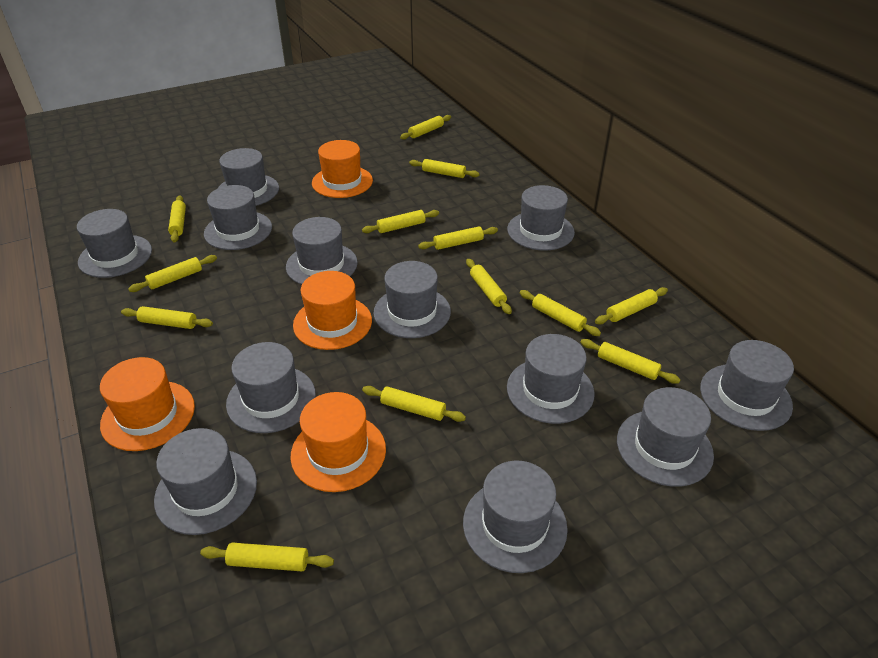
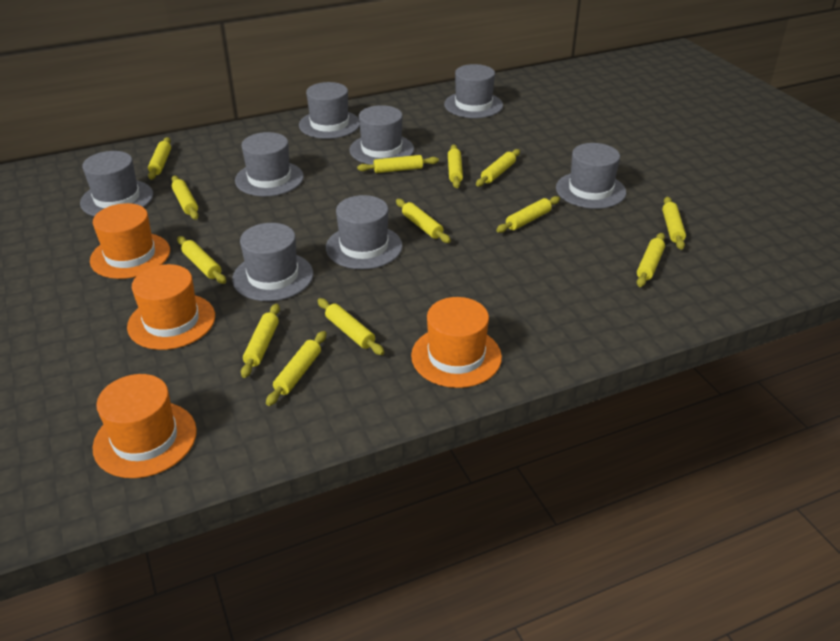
grey hat: [77,209,152,278] [154,428,257,535] [204,185,272,250] [218,148,279,206] [226,342,316,433] [286,217,358,285] [373,261,451,338] [463,461,568,573] [507,185,575,251] [507,334,595,424] [617,387,714,487] [700,340,794,431] = 12 -> [80,151,153,216] [232,223,313,301] [235,132,304,196] [299,82,360,139] [326,195,402,269] [349,105,414,165] [444,64,503,118] [556,143,626,209] = 8

